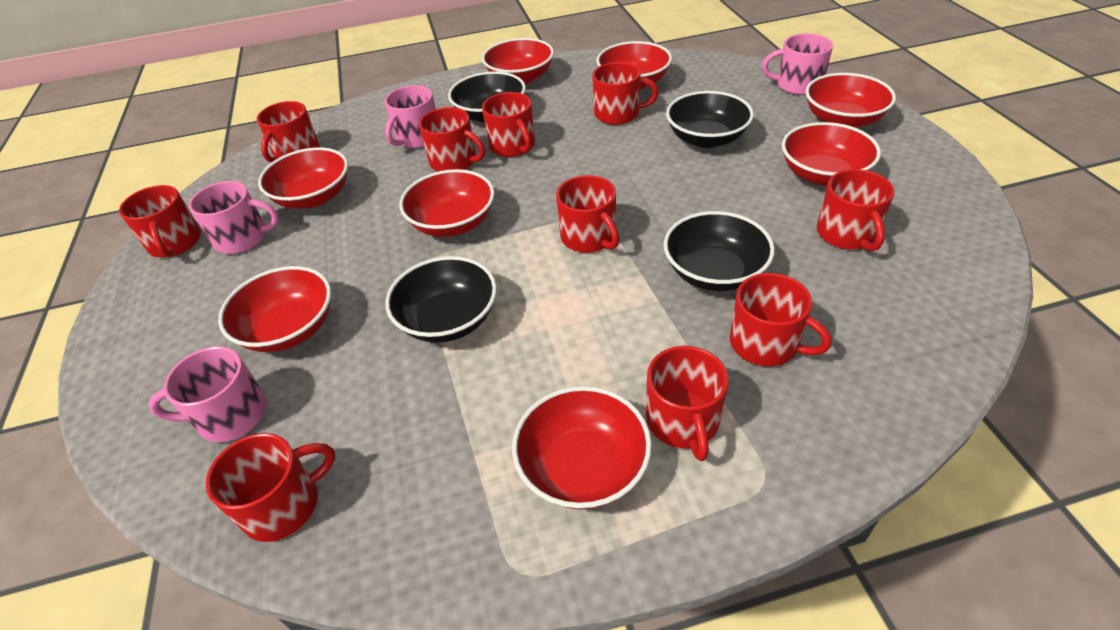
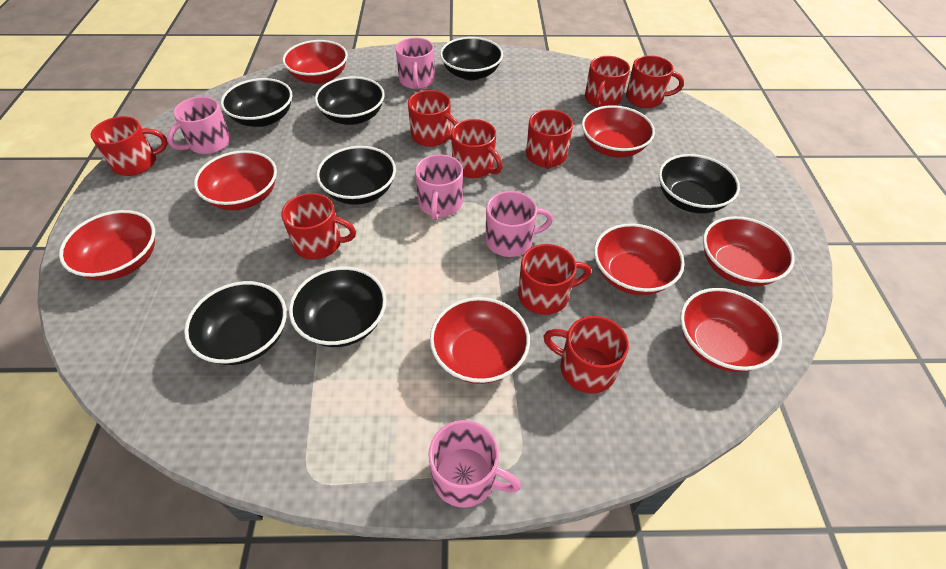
black bowl: [385,256,497,343] [448,71,526,123] [664,211,775,291] [666,91,754,148] = 4 -> [184,281,287,365] [221,78,292,127] [289,267,386,347] [315,76,385,125] [316,146,396,205] [440,37,503,80] [659,154,740,214] = 7
pink mug: [148,346,267,442] [189,181,279,254] [385,85,436,148] [762,33,833,95] = 4 -> [167,96,231,154] [395,38,435,89] [415,154,463,220] [428,420,521,508] [485,191,553,257] = 5
red mug: [119,185,201,258] [206,433,335,542] [257,101,320,163] [419,107,485,171] [482,92,535,157] [556,175,620,253] [592,62,658,125] [646,346,729,461] [730,273,832,366] [817,169,894,251] = 10 -> [91,116,168,176] [281,193,356,260] [408,90,458,147] [451,119,503,178] [518,244,591,315] [526,109,573,169] [543,316,629,394] [585,56,630,108] [626,55,684,108] = 9

